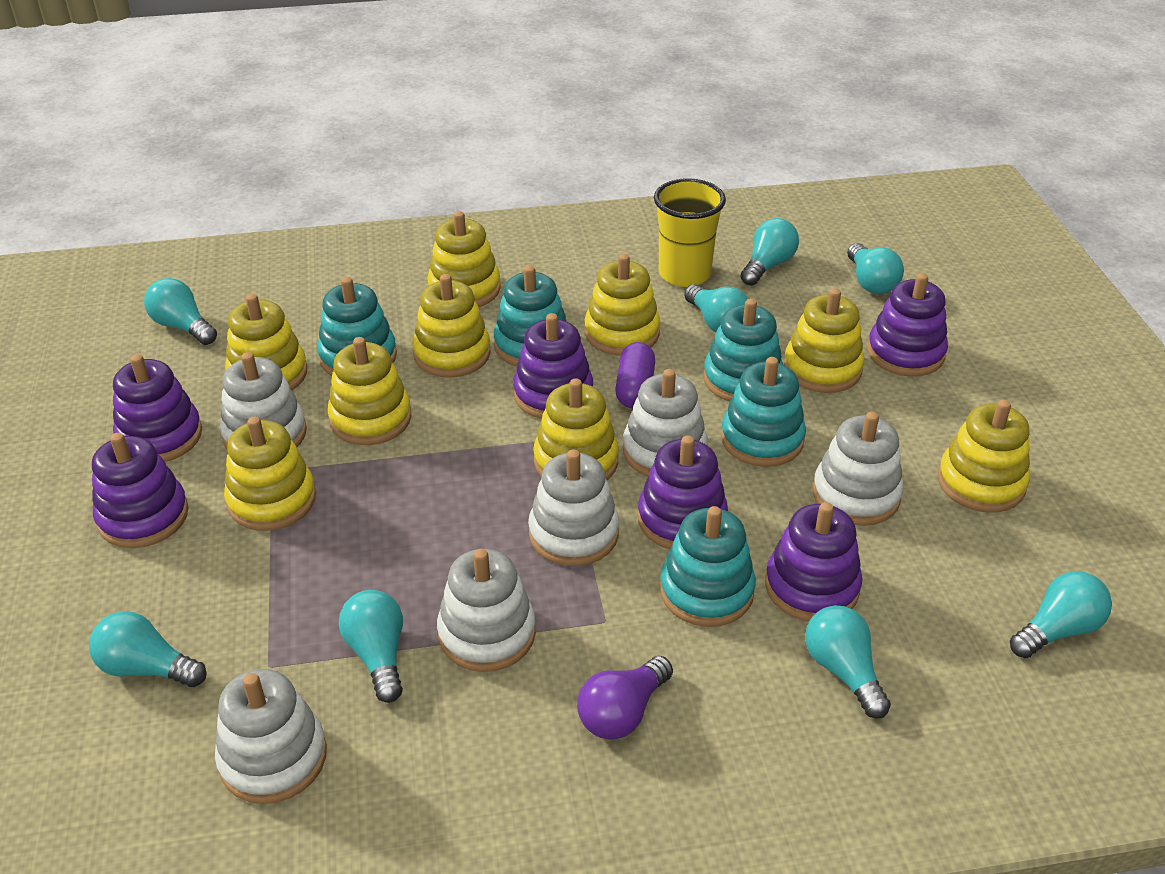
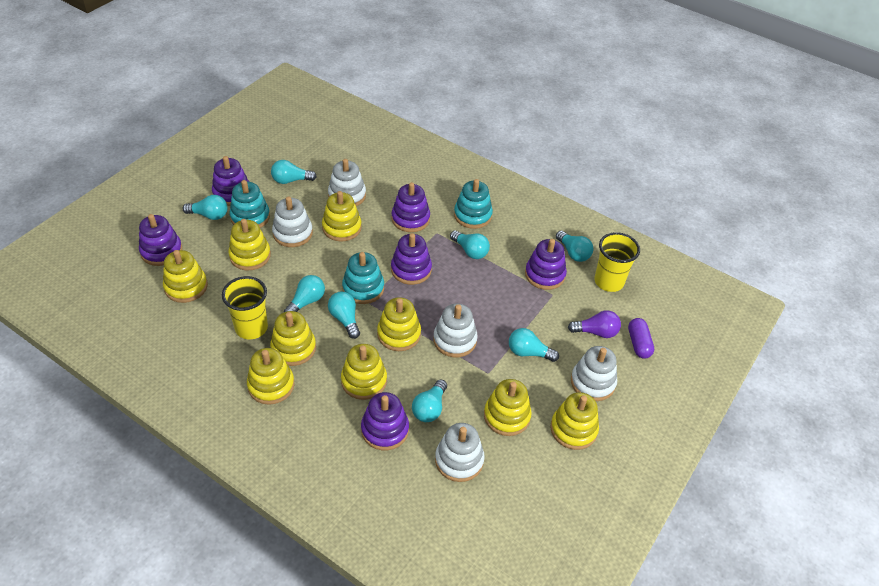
turquoise stacking toy: [317,277,397,376] [494,265,567,366] [660,506,756,627] [703,299,783,402] [721,357,806,467] = 5 -> [229,180,270,228] [342,252,384,304] [454,179,493,229] = 3
white stacking toy: [215,669,327,804] [220,352,307,449] [437,549,536,672] [528,450,619,566] [623,369,708,477] [813,412,903,526] = 6 -> [272,196,313,247] [328,159,366,206] [433,304,478,357] [435,423,485,482] [571,346,617,401] = 5
yellow cup: [654,178,726,287] = 1 -> [222,276,268,339] [594,232,640,292] = 2

